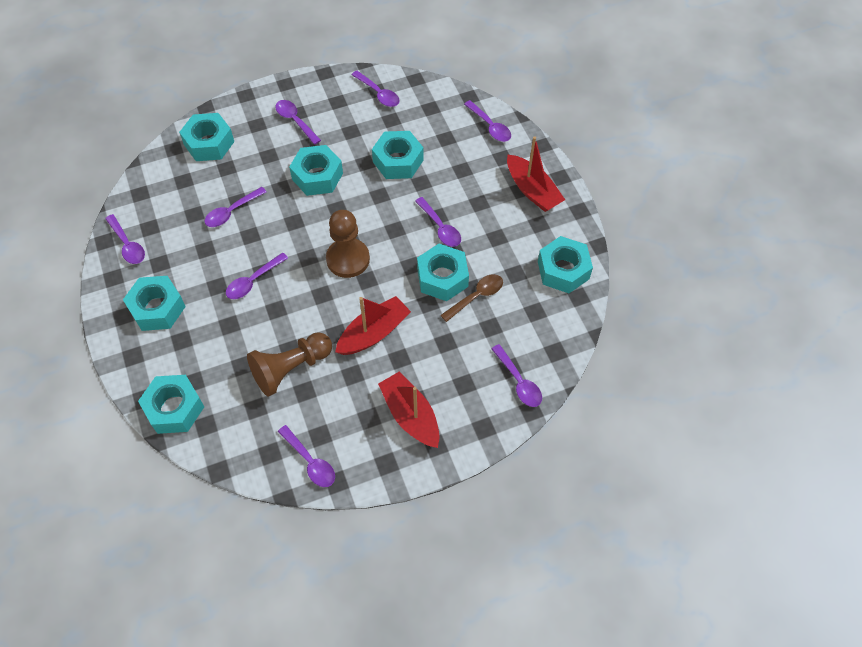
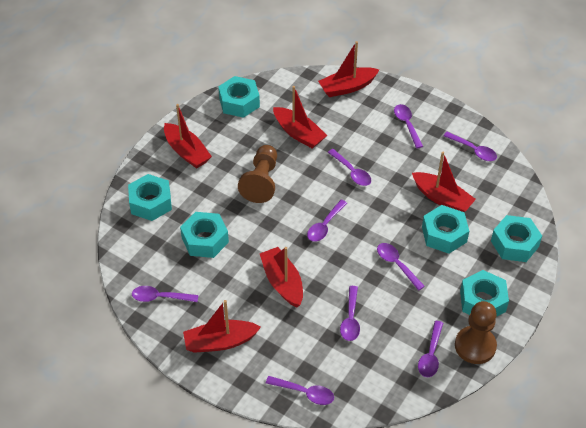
brown spoon: [441,274,503,322] = 1 -> none = 0
red boat: [335,296,411,355] [378,372,440,448] [507,136,565,212] = 3 -> [164,104,212,169] [183,300,261,353] [260,247,303,307] [273,86,327,148] [318,41,379,97] [412,152,476,212] = 6
turquoise nut: [123,276,186,331] [138,375,204,434] [179,113,234,161] [289,145,343,196] [372,131,424,179] [417,244,469,301] [538,236,593,293] = 7 -> [128,174,172,221] [180,212,229,258] [218,76,260,118] [422,205,469,254] [460,270,509,317] [491,215,542,262] = 6

